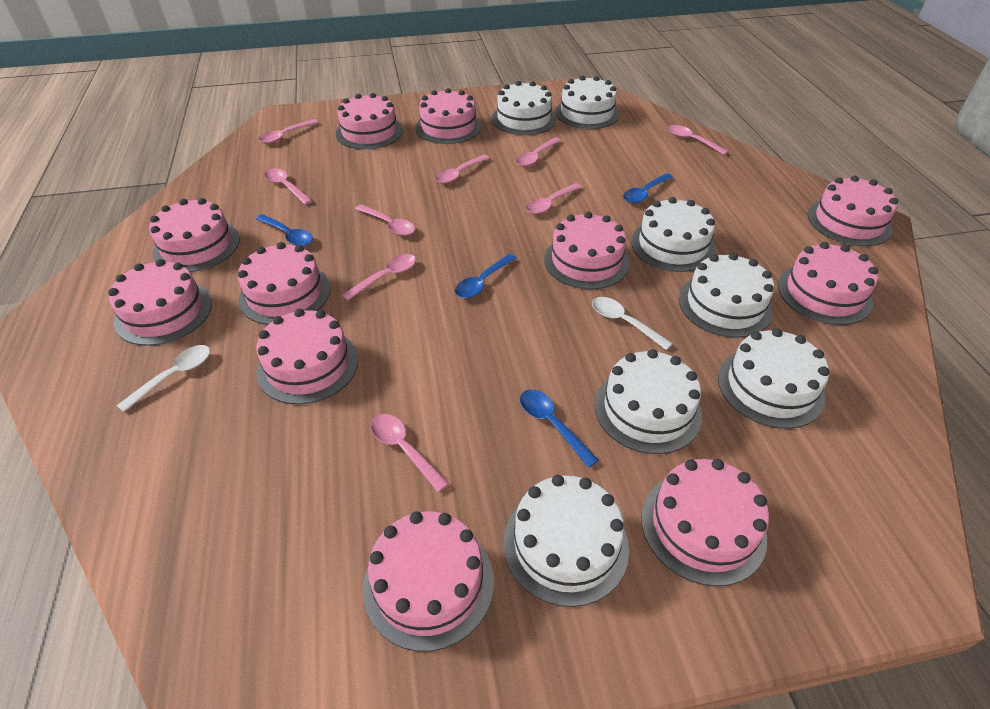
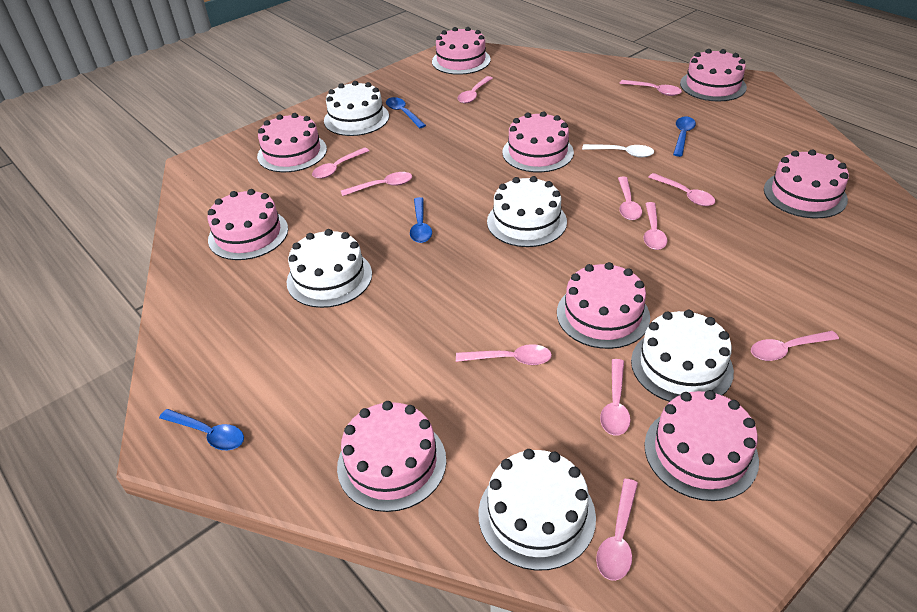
pink cake: [108,259,212,346] [149,198,240,272] [238,242,330,325] [256,309,358,405] [336,93,403,149] [363,511,494,651] [415,88,481,144] [544,212,629,289] [641,459,769,586] [778,242,878,325] [808,175,898,246] = 11 -> [208,189,288,260] [257,113,327,172] [337,401,446,512] [432,27,491,75] [502,111,574,173] [557,262,650,349] [644,390,759,501] [680,49,747,102] [764,149,849,218] = 9
pink spoon: [259,119,319,144] [264,168,312,205] [342,254,416,300] [355,204,415,236] [371,414,449,492] [435,155,489,184] [516,138,561,166] [526,183,582,214] [668,125,729,155] = 9 -> [312,147,369,179] [341,172,412,196] [456,344,552,365] [457,76,493,103] [596,479,638,581] [600,359,631,436] [618,177,642,220] [619,80,682,96] [643,202,667,250] [648,173,715,206] [751,331,839,361] = 11
white cake: [492,81,556,135] [503,475,629,607] [555,76,619,129] [595,349,702,454] [631,197,715,272] [679,253,774,338] [718,328,830,429] = 7 -> [287,229,372,308] [324,81,389,136] [478,449,596,571] [487,176,567,247] [631,310,734,402] = 5
white spoon: [117,345,210,412] [592,297,673,350] = 2 -> [582,144,654,158] = 1

